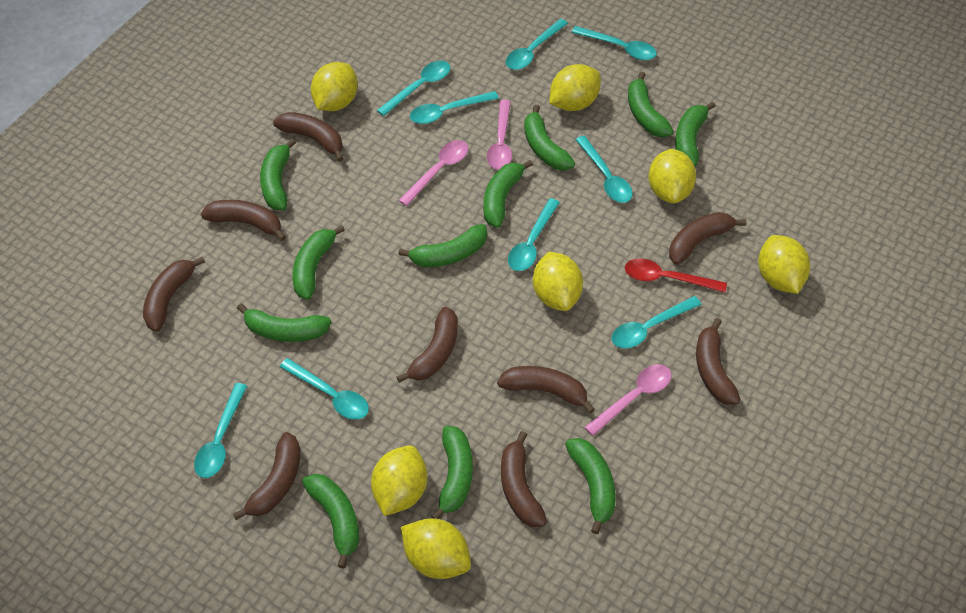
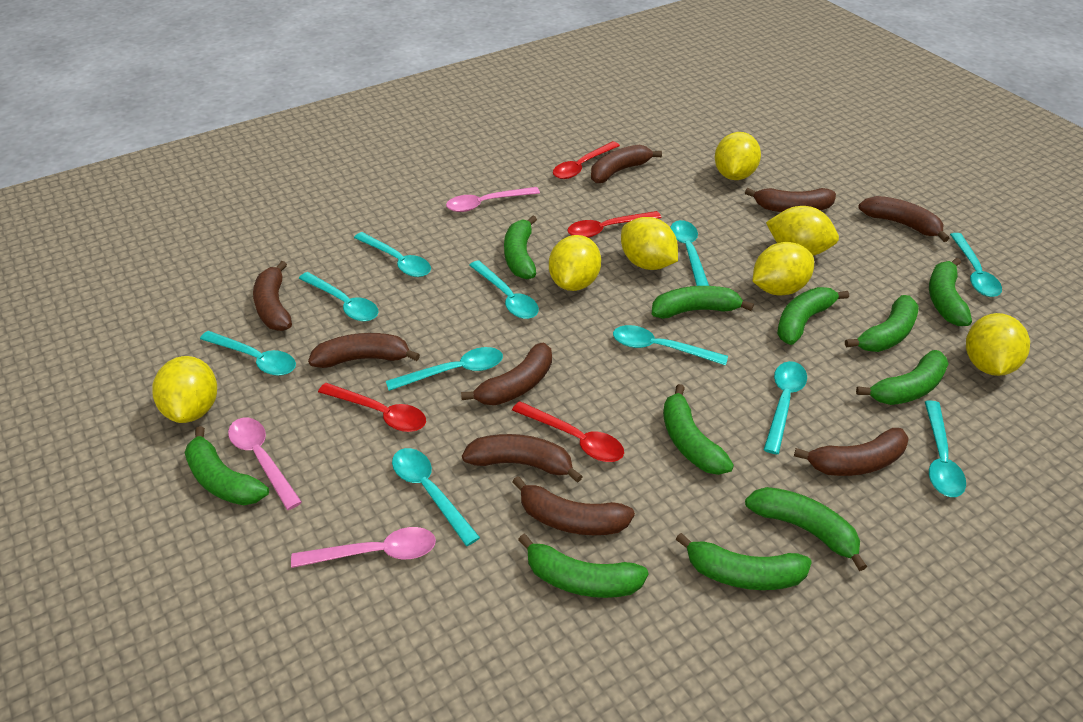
red spoon: [625,259,727,292] = 1 -> [318,383,426,432] [512,401,624,462] [553,141,620,179] [568,211,662,238] = 4
turquoise spoon: [194,383,247,478] [280,358,369,420] [377,60,451,116] [410,91,499,124] [506,19,568,70] [508,198,560,271] [572,26,657,60] [575,136,633,203] [612,296,702,349] = 9 -> [200,331,296,376] [299,272,378,322] [354,232,431,277] [386,347,503,391] [392,448,480,546] [469,260,539,319] [613,325,728,366] [670,220,709,286] [764,361,807,454] [925,400,966,497] [950,233,1002,297] = 11

